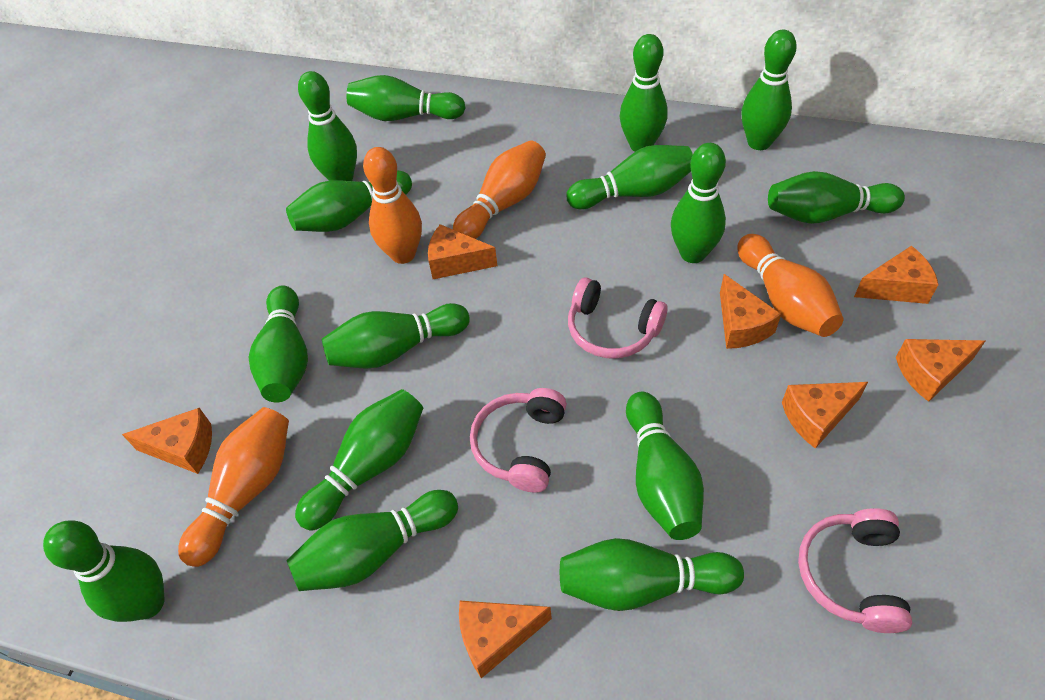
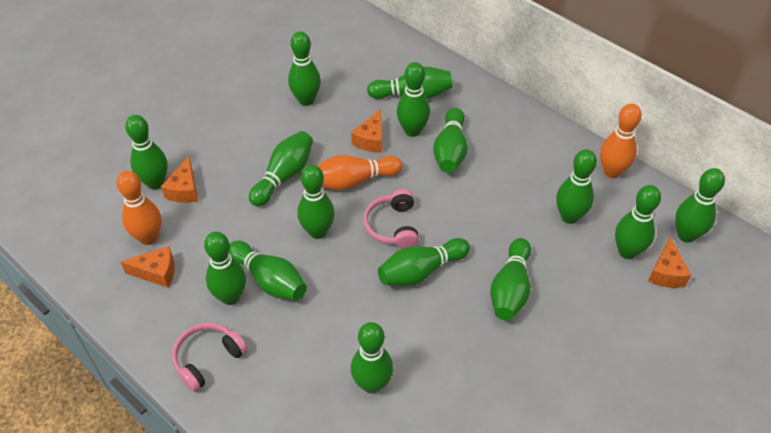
orange bowling pin: [178,407,289,567] [363,147,422,264] [453,140,546,239] [737,234,843,337] = 4 -> [116,171,161,245] [317,155,402,190] [600,104,642,178] = 3
orange cheese: [122,408,212,474] [428,224,497,279] [459,601,552,679] [720,274,781,349] [782,382,868,449] [854,246,939,304] [896,339,985,402] = 7 -> [121,246,175,288] [161,156,198,203] [351,109,382,153] [648,236,691,288] = 4
pink headphones: [470,388,567,492] [568,277,667,358] [798,508,912,633] = 3 -> [172,323,248,392] [363,189,419,248] = 2

